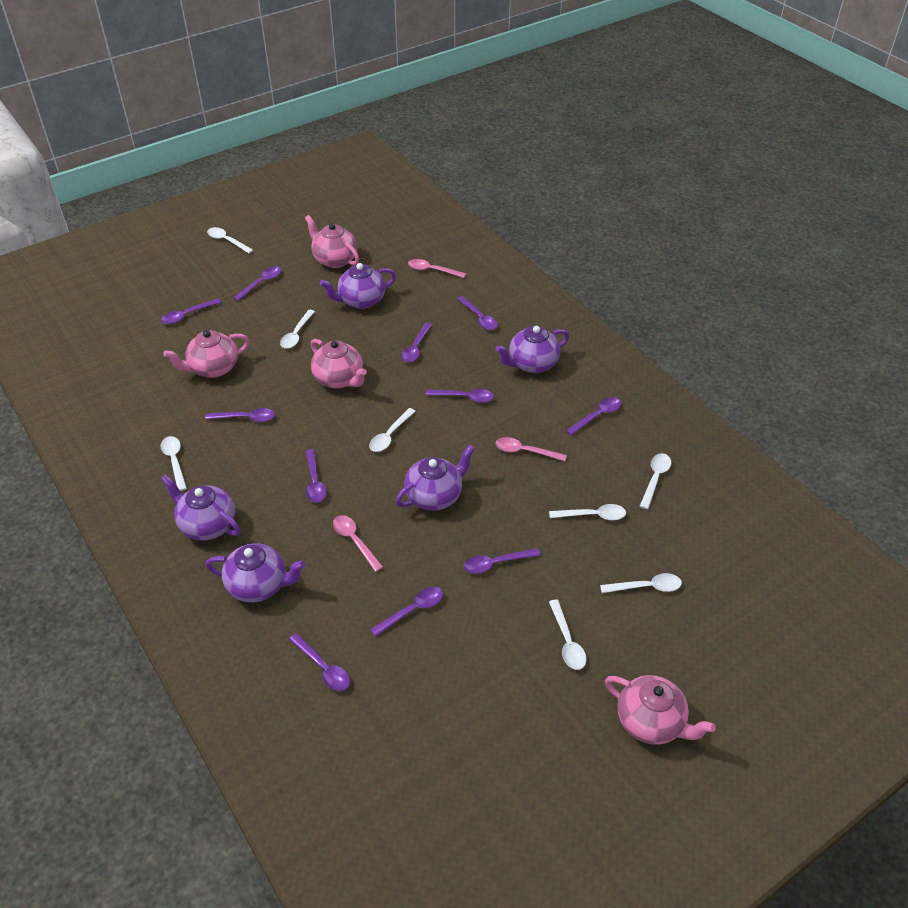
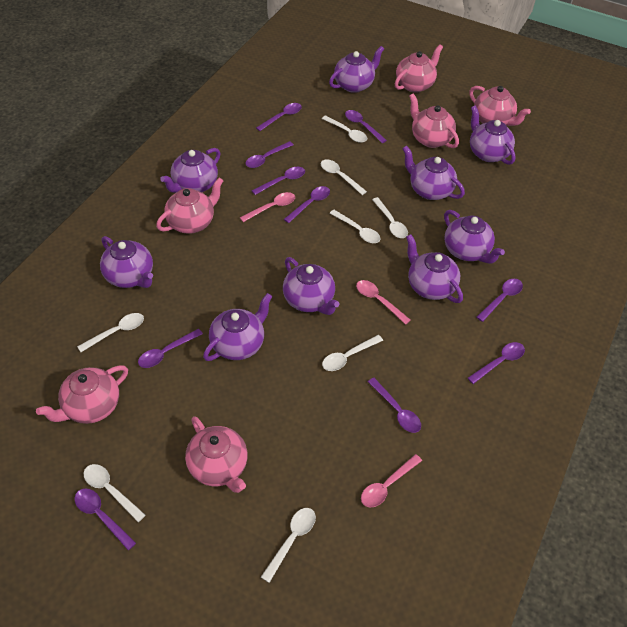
pink teapot: [163,330,250,378] [305,215,359,268] [311,339,367,388] [605,675,716,745] = 4 -> [36,365,128,424] [156,178,223,234] [185,416,248,493] [395,44,443,93] [409,93,459,148] [469,86,531,126] = 6
purple spoon: [161,299,221,324] [205,408,275,422] [233,266,281,301] [289,633,350,691] [306,449,327,503] [370,587,443,637] [401,323,432,363] [426,389,494,403] [457,296,498,330] [464,548,541,574] [566,397,621,436] = 11 -> [75,488,136,550] [138,329,203,368] [246,141,294,168] [252,167,305,195] [256,103,302,131] [284,186,330,223] [345,110,387,143] [368,378,421,433] [468,342,525,384] [476,279,523,322] = 10
purple teapot: [161,474,240,541] [206,543,305,602] [320,263,396,309] [395,445,475,511] [496,326,569,373] = 5 -> [100,236,153,288] [160,148,221,193] [203,293,272,361] [283,257,339,315] [329,46,384,93] [402,145,465,200] [406,234,463,303] [444,210,505,264] [470,105,515,165] = 9

